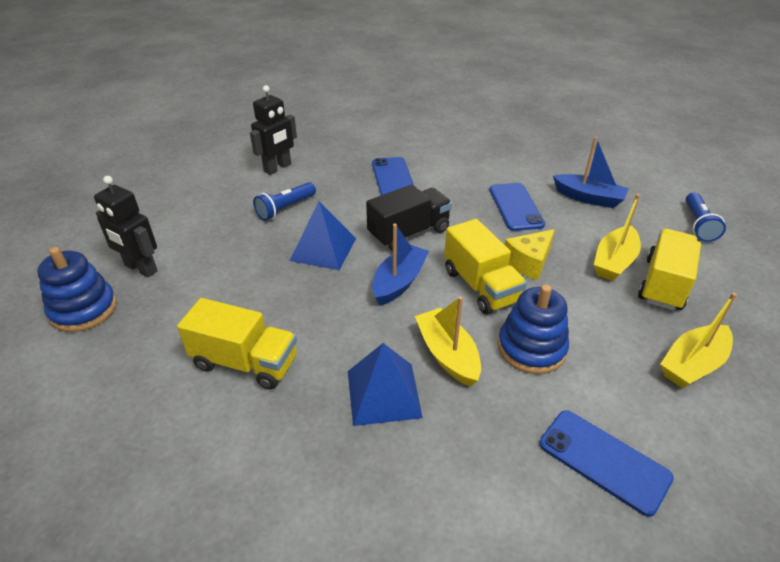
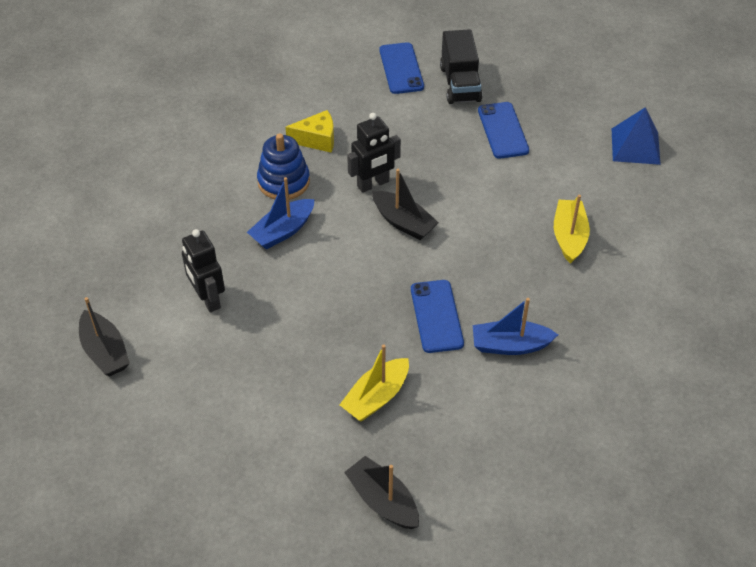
black boat: none = 0 -> [79,297,130,376] [344,456,419,529] [372,169,439,240] = 3
blue flashlight: [253,182,316,221] [685,193,726,242] = 2 -> none = 0
blue pyramid: [290,201,356,270] [348,343,423,426] = 2 -> [612,107,661,165] = 1
blue stacking toy: [37,247,117,332] [498,284,569,374] = 2 -> [257,133,310,200] = 1
yellow boat: [415,296,481,387] [594,194,641,281] [660,293,737,388] = 3 -> [340,344,409,422] [554,195,590,264] = 2
yellow truck: [177,298,297,390] [444,219,527,314] [638,229,701,311] = 3 -> none = 0

